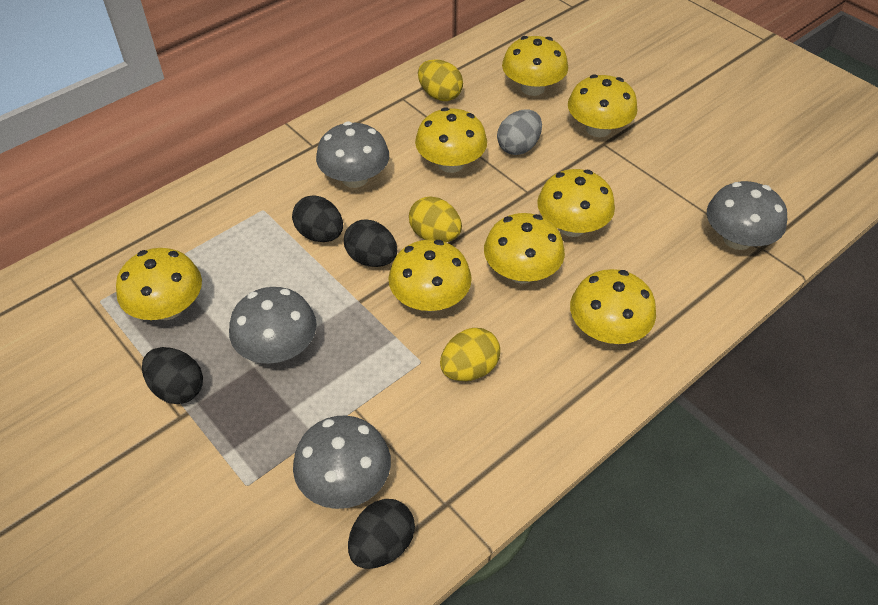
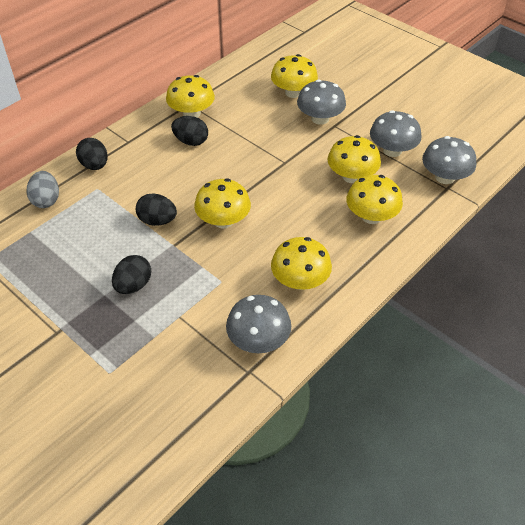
yellow egg: [409,196,462,242] [418,59,463,101] [440,328,500,381] = 3 -> none = 0
yellow mushroom: [116,248,202,320] [388,239,472,312] [415,107,487,173] [484,213,565,284] [502,36,568,96] [537,169,615,237] [568,74,637,137] [570,269,656,344] = 8 -> [166,75,215,118] [194,178,251,229] [271,54,318,98] [271,237,332,290] [328,135,381,183] [346,175,403,224] = 6

